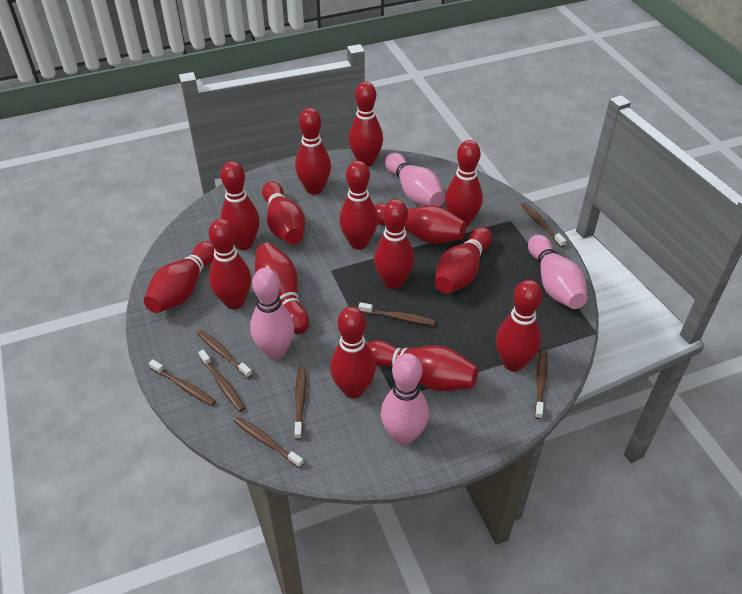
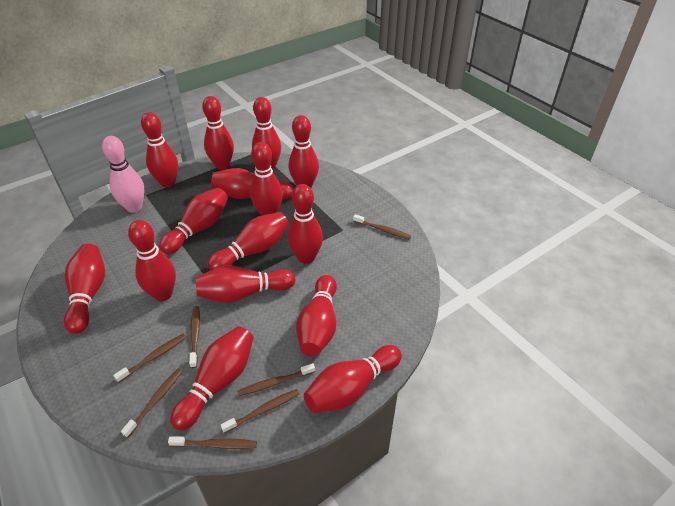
brown toothbrush: [149,359,216,406] [197,330,252,378] [198,350,245,412] [234,417,304,468] [294,367,306,440] [358,302,435,325] [521,203,566,247] [535,350,548,419] = 8 -> [113,334,186,383] [121,368,183,438] [168,436,257,449] [189,306,200,368] [221,389,299,433] [237,363,315,396] [353,214,411,240] = 7
pink bowling pin: [250,268,295,359] [381,353,429,445] [385,153,445,206] [528,235,587,309] = 4 -> [102,136,145,213] = 1

